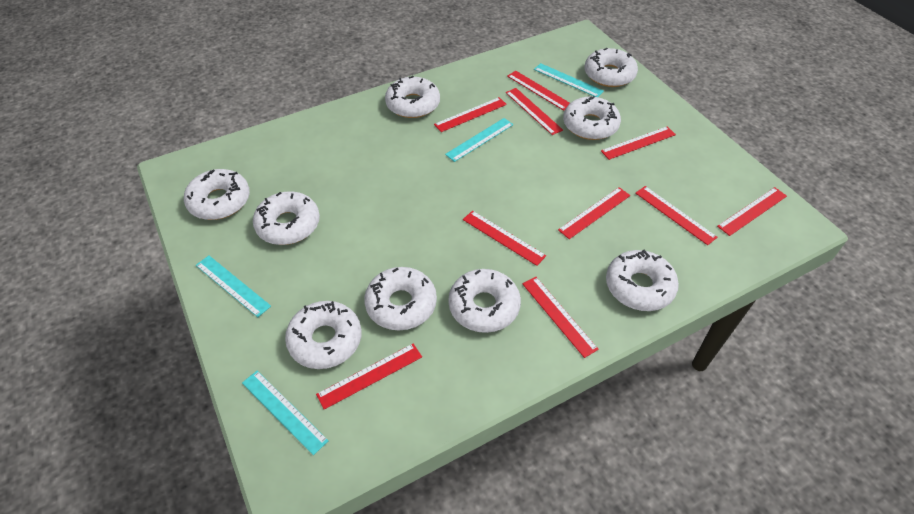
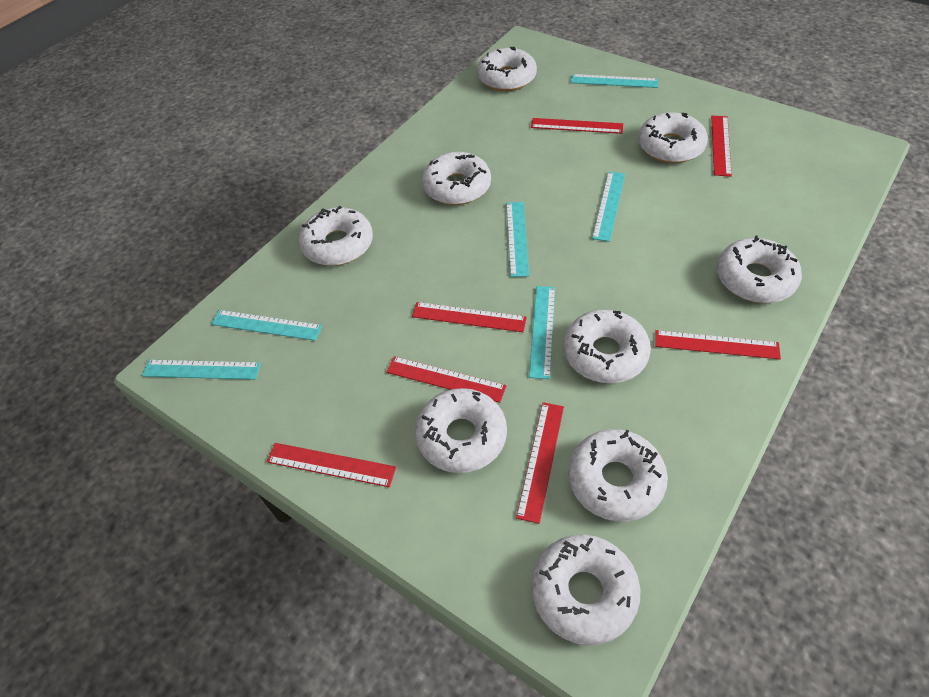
red ruler: [316,343,422,410] [434,97,507,132] [463,211,546,266] [506,88,563,135] [507,71,570,111] [523,277,599,358] [558,187,630,239] [601,126,676,160] [635,186,717,245] [717,187,787,236] = 10 -> [267,443,396,487] [386,356,506,403] [412,302,527,332] [516,402,564,524] [531,118,623,134] [655,330,781,359] [711,116,732,177] = 7
turquoise ruler: [196,256,271,317] [242,371,329,455] [445,118,514,162] [534,63,604,97] = 4 -> [142,360,261,380] [211,310,322,341] [506,202,529,277] [529,286,555,379] [571,74,658,88] [592,171,625,242] = 6

